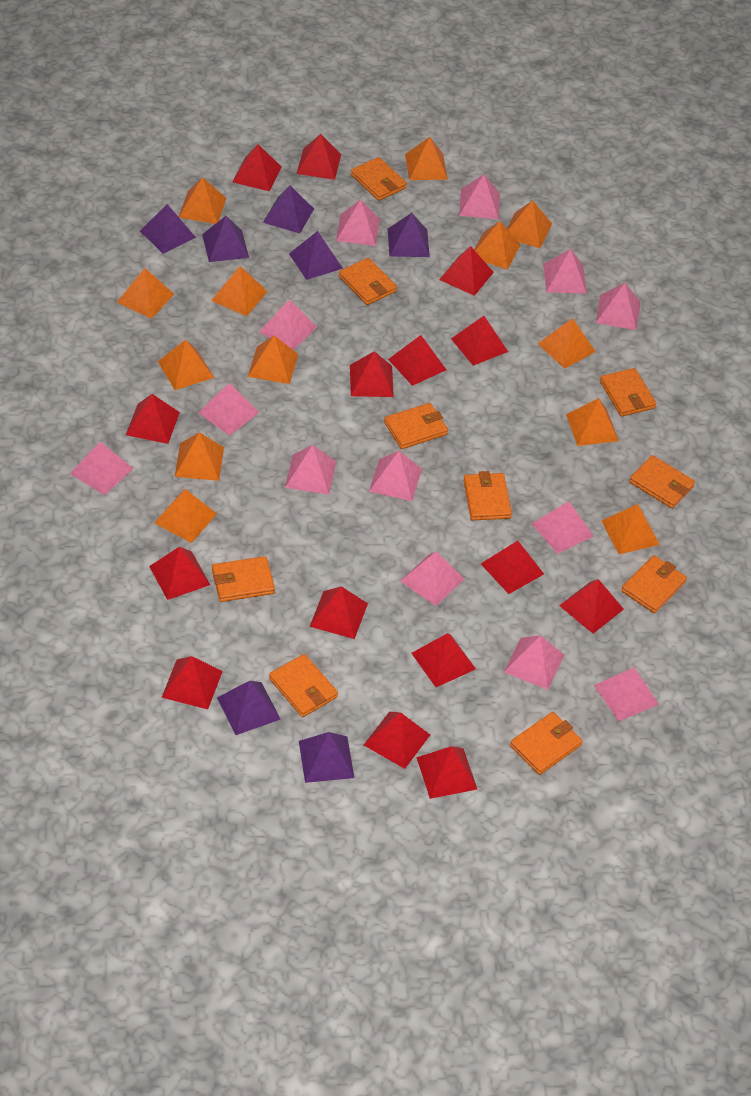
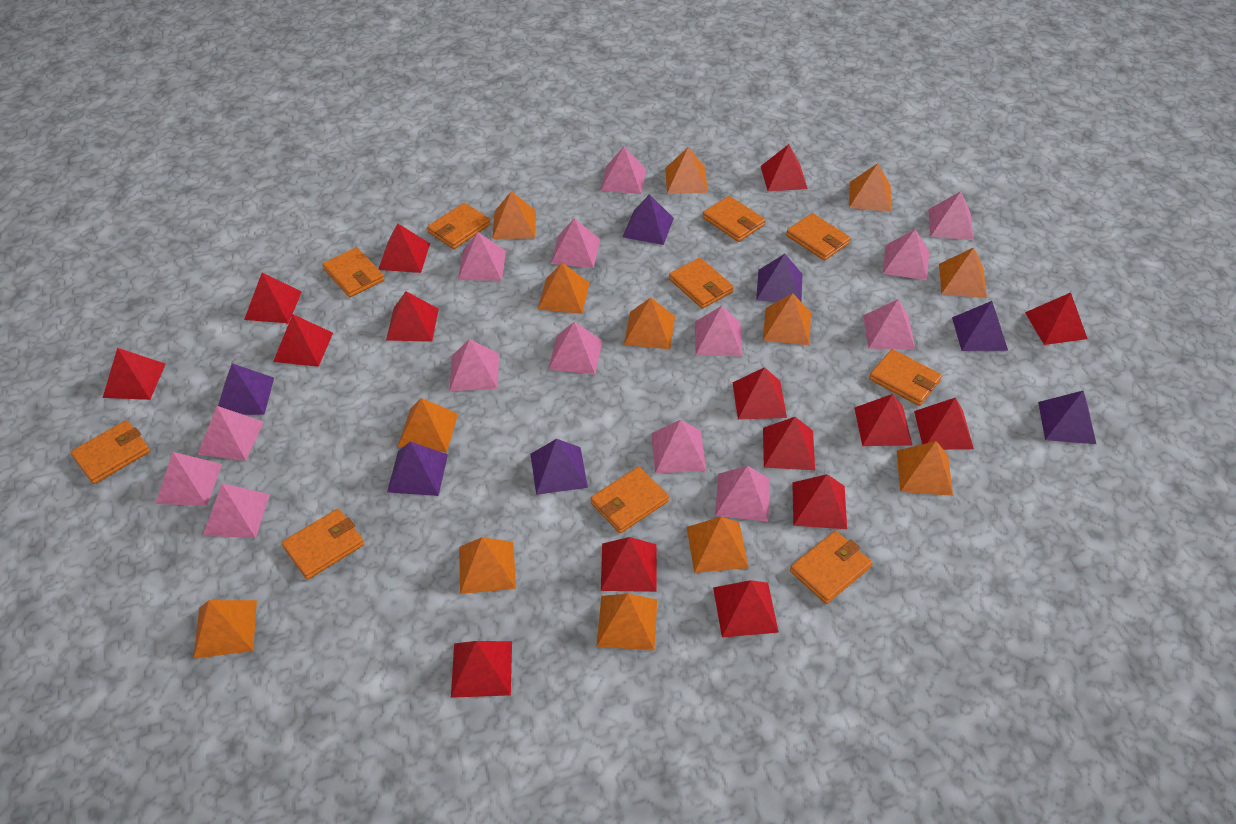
pink pyramid: [70,442,134,495] [198,383,260,436] [259,299,317,350] [285,445,336,495] [336,200,380,246] [369,451,422,501] [401,551,464,606] [459,174,500,219] [504,636,564,690] [532,501,593,554] [543,249,587,294] [594,668,659,721] [596,283,641,330] = 13 -> [155,452,222,506] [198,406,264,461] [203,484,270,538] [450,339,499,391] [458,232,506,281] [548,322,603,375] [551,218,600,268] [601,147,646,194] [651,420,706,473] [695,306,742,356] [715,466,770,521] [863,299,915,350] [883,229,929,280] [928,191,974,240] = 14

